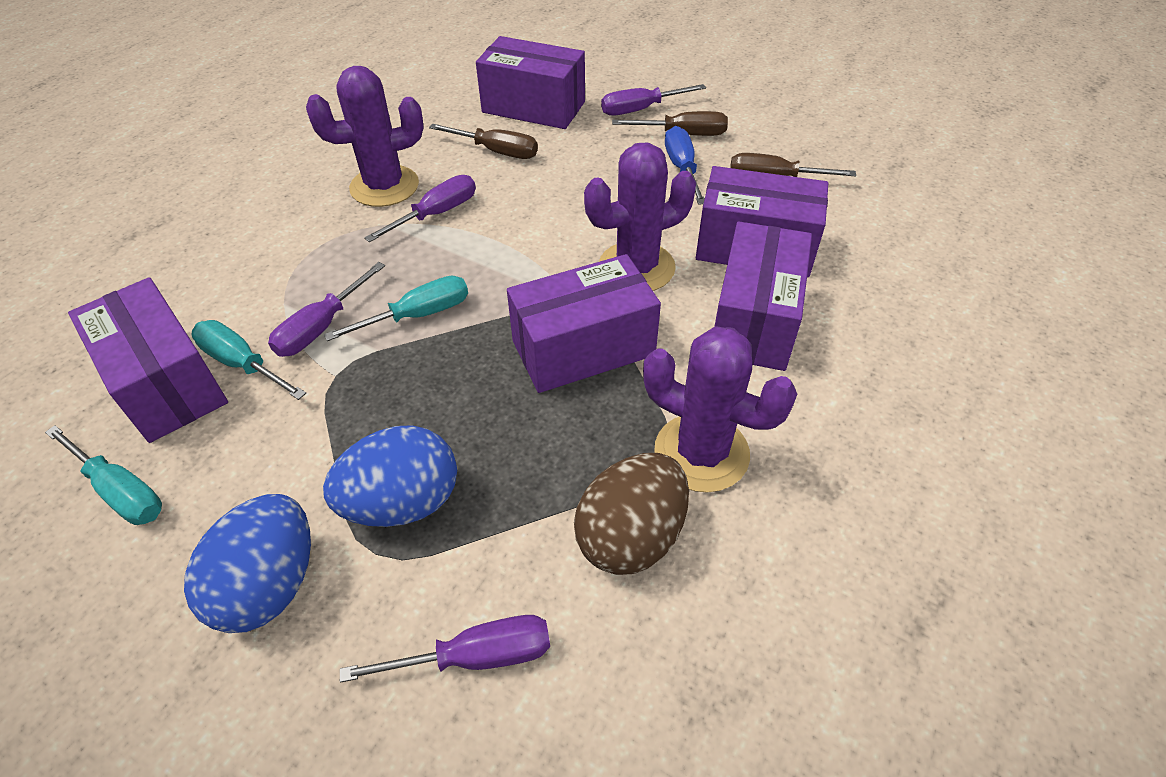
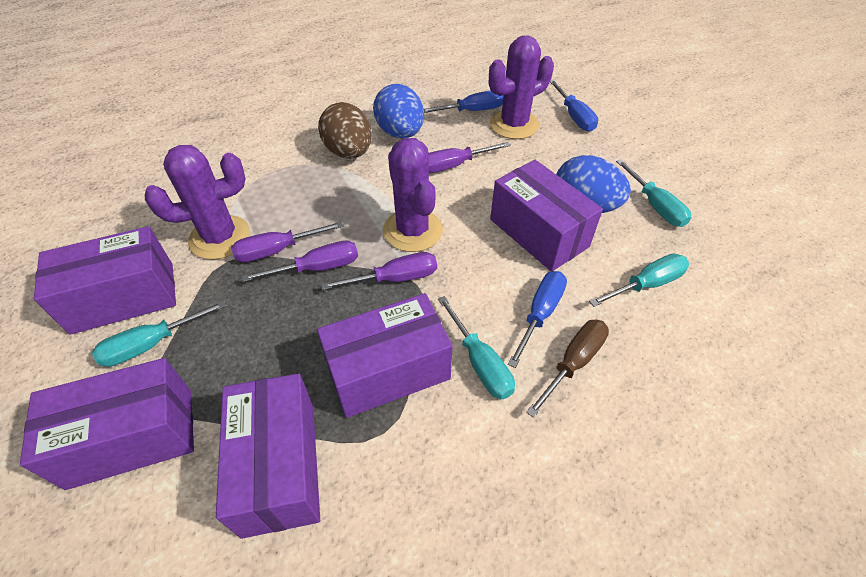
blue screwdriver: [665,126,705,205] = 1 -> [424,91,504,113] [508,271,567,368] [550,79,598,132] = 3
brown screwdriver: [429,124,538,159] [612,111,728,136] [730,153,856,177] = 3 -> [526,320,609,418] = 1
turquoise screwdriver: [45,425,162,525] [191,320,306,400] [324,276,468,341] = 3 -> [92,300,226,367] [438,296,515,400] [589,254,689,307] [616,159,691,227] = 4

